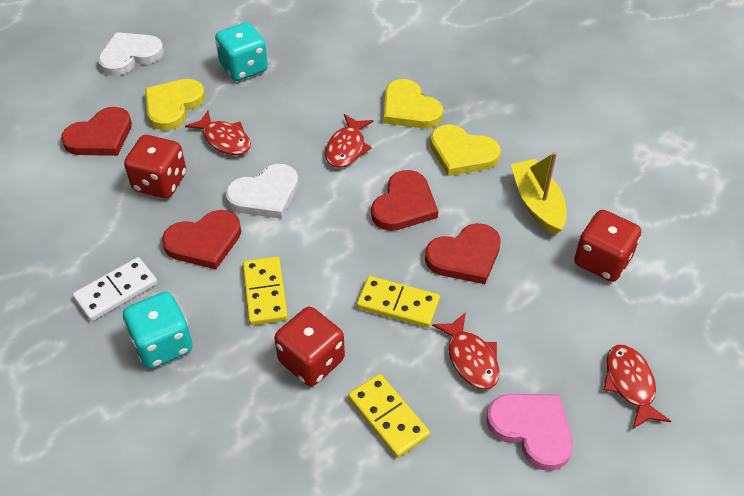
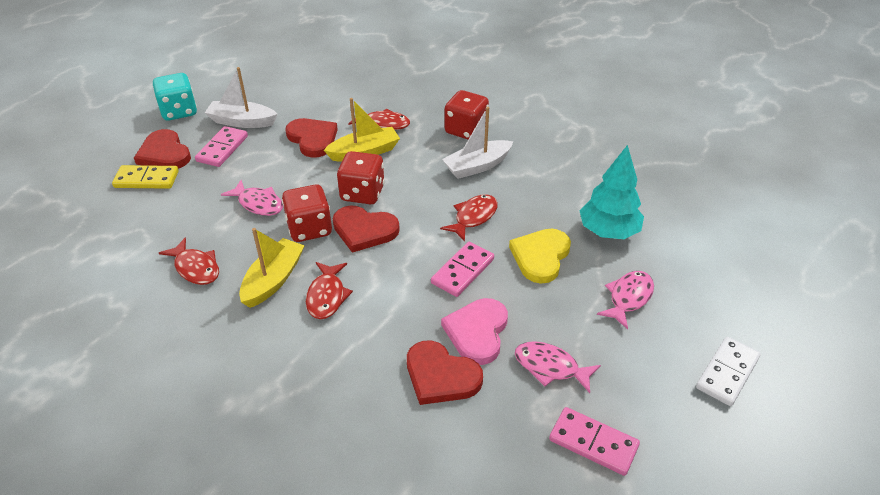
pink domino: none = 0 -> [195,126,248,167] [431,242,494,297] [549,407,640,476] = 3
pink fish: none = 0 -> [221,180,283,216] [515,341,601,393] [597,271,654,329] = 3
turquoise dice: [123,292,193,369] [215,22,268,81] = 2 -> [153,73,197,121] = 1
turquoise tree: none = 0 -> [580,145,644,239] = 1
white boat: none = 0 -> [205,67,277,128] [442,107,513,179] = 2
white heart: [98,32,164,76] [225,164,298,219] = 2 -> none = 0
yellow boat: [511,152,567,235] = 1 -> [239,228,305,308] [324,98,400,162] = 2
yellow domino: [243,256,288,325] [348,374,430,458] [357,276,440,328] = 3 -> [112,165,179,189] = 1
yellow heart: [145,79,205,130] [384,79,443,128] [430,124,501,176] = 3 -> [509,229,571,283] = 1

